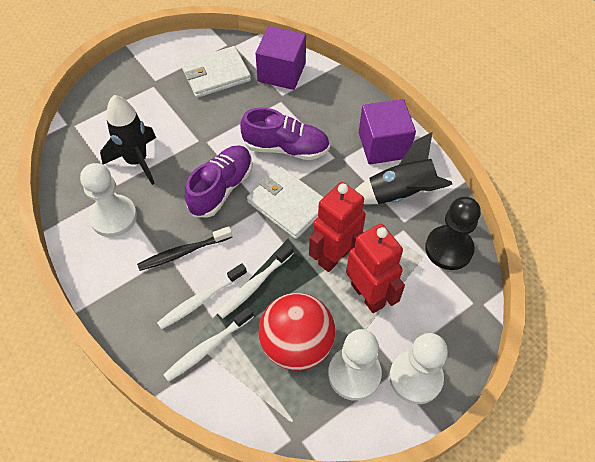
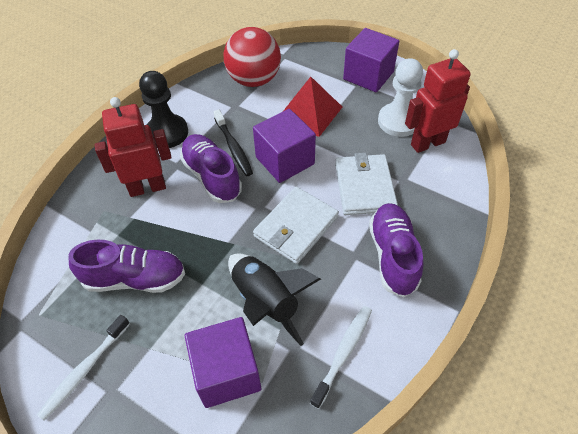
black rocket: [100,95,156,185] [355,132,452,204] = 2 -> [228,253,321,346] = 1
purple cube: [256,26,306,90] [359,99,416,164] = 2 -> [185,317,261,408] [253,109,316,183] [343,28,399,92] = 3
purple shoe: [185,145,253,218] [240,108,330,160] = 2 -> [68,239,185,293] [180,134,242,203] [369,203,423,297] = 3
red pyramid: none = 0 -> [283,77,342,137] = 1
white pawn: [80,163,137,237] [328,329,382,401] [389,333,448,404] = 3 -> [378,58,423,137] = 1
white toothbrush: [157,263,247,329] [164,307,254,382] [217,244,294,318] = 3 -> [37,315,130,421] [310,306,372,409] = 2

